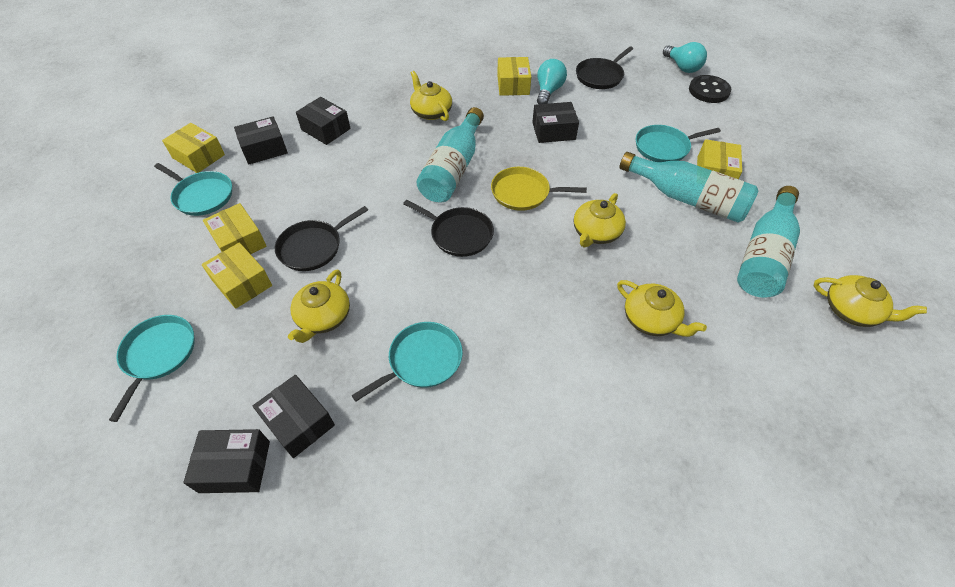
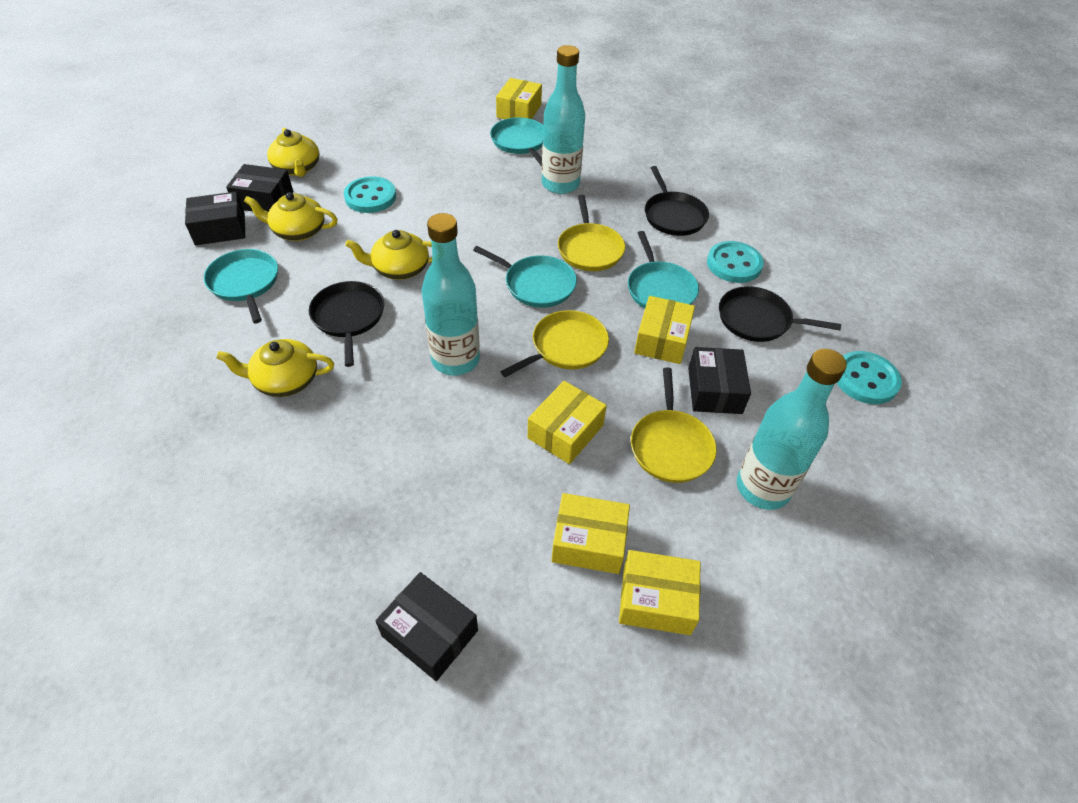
black box: [183,429,270,493] [234,117,288,164] [253,375,335,458] [296,97,351,145] [532,102,579,143] = 5 -> [185,192,245,245] [226,164,293,212] [376,572,478,681] [688,347,751,414] = 4
black button: [689,75,731,103] = 1 -> none = 0
turquoise button: none = 0 -> [344,176,396,213] [707,241,764,283] [837,351,902,404] = 3
turquoise light bulb: [537,59,567,104] [663,42,707,73] = 2 -> none = 0
yellow pan: [491,167,587,211] = 1 -> [501,310,609,377] [558,195,625,271] [631,368,717,483] = 3
yellow teapot: [288,269,350,343] [410,71,452,121] [574,193,626,247] [617,280,707,337] [813,275,927,327] = 5 -> [216,339,334,397] [244,192,338,241] [267,128,320,177] [345,230,432,280] = 4

